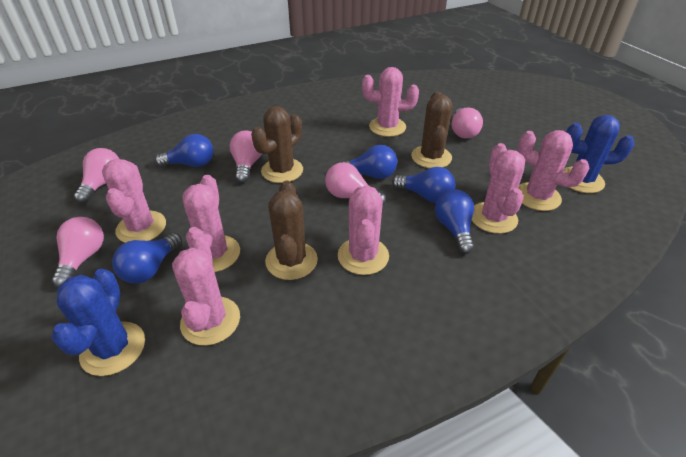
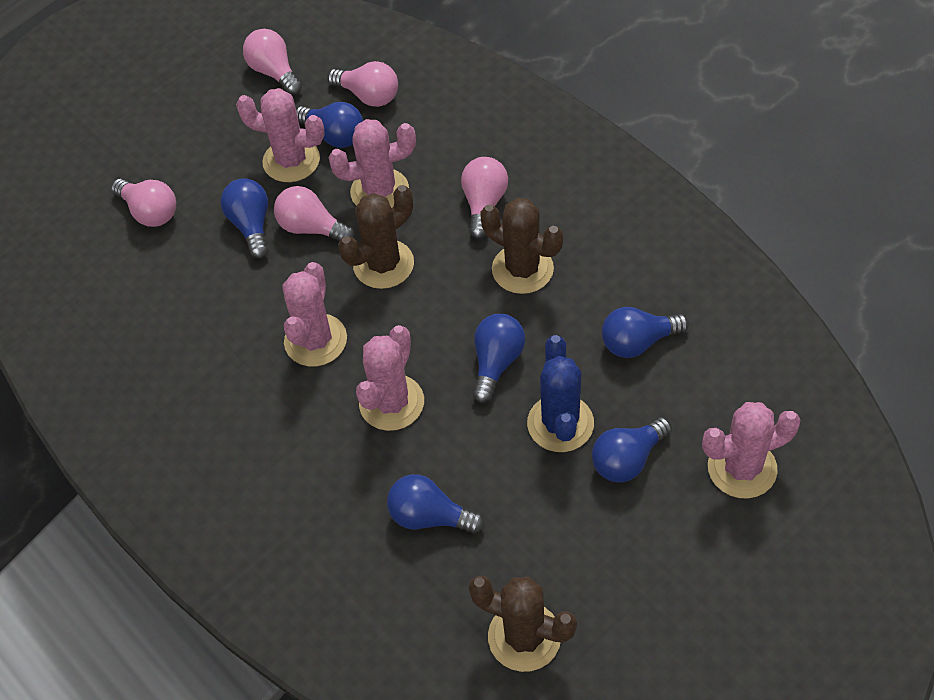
blue cactus: [52,269,145,376] [563,115,635,193] = 2 -> [527,335,594,452] = 1
blue light bulb: [112,233,182,284] [155,134,213,167] [339,145,397,179] [392,167,455,203] [435,189,474,254] = 5 -> [220,178,268,259] [296,102,363,148] [387,474,485,534] [473,314,525,403] [592,417,672,483] [602,307,689,358] = 6
pink cactus: [102,159,166,243] [172,234,240,346] [182,175,240,272] [338,186,389,275] [362,67,419,137] [472,143,525,234] [518,130,589,211] = 7 -> [236,88,325,182] [283,262,347,366] [328,119,416,208] [356,325,424,431] [702,402,801,498] = 5

